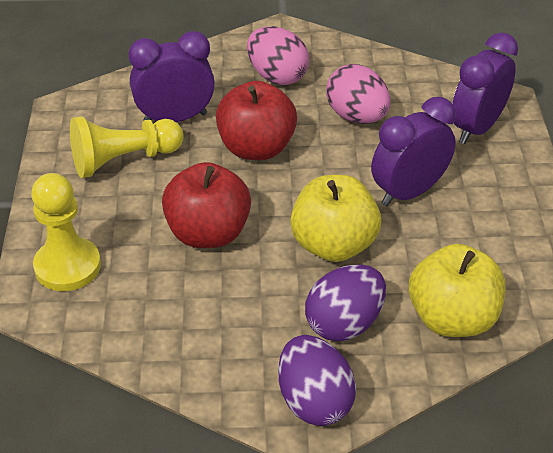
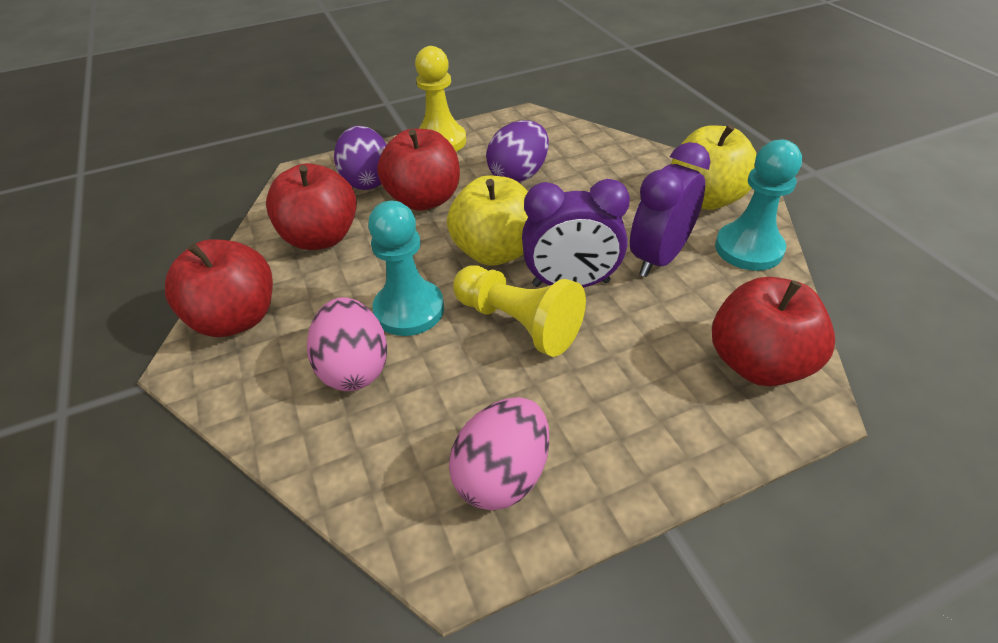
purple clock: [129,31,215,122] [371,97,456,206] [452,32,518,144] = 3 -> [522,179,630,288] [630,142,710,277] = 2
red apple: [162,162,251,248] [216,81,297,160] = 2 -> [165,239,273,337] [266,163,357,250] [377,129,460,211] [712,277,835,386] = 4
turquoise pawn: none = 0 -> [368,201,444,336] [715,140,802,271] = 2

